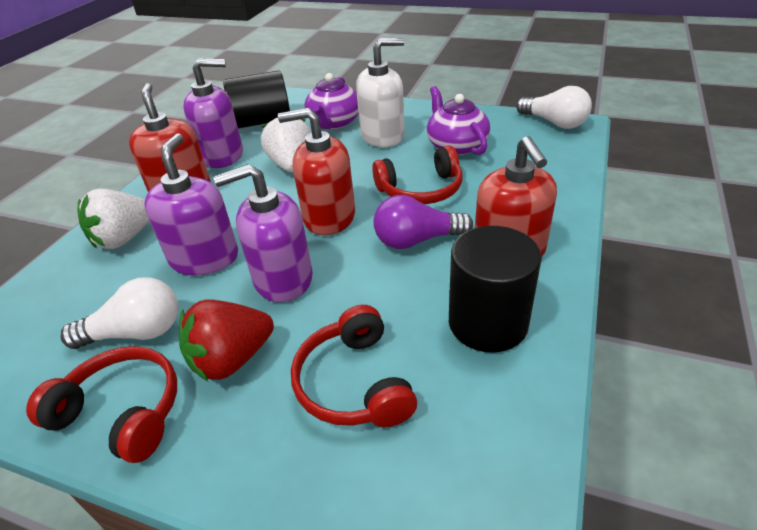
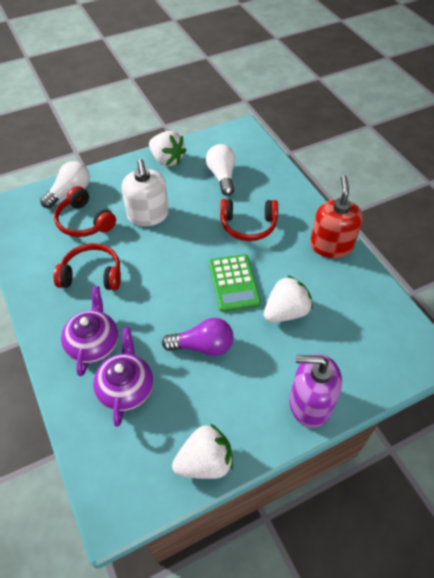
black cylinder: [223,70,290,129] [449,226,542,353] = 2 -> none = 0
green calculator: none = 0 -> [209,254,261,312] = 1
purple soap dispenser: [144,133,238,276] [183,58,243,168] [213,164,313,302] = 3 -> [290,354,342,428] = 1
red soap dispenser: [129,83,211,192] [278,108,355,235] [475,136,557,257] = 3 -> [310,175,363,258] = 1
red strawberry: [179,300,274,382] = 1 -> none = 0
white strawberry: [78,188,149,249] [261,118,311,172] = 2 -> [149,131,187,166] [172,423,233,479] [264,275,313,322] = 3

